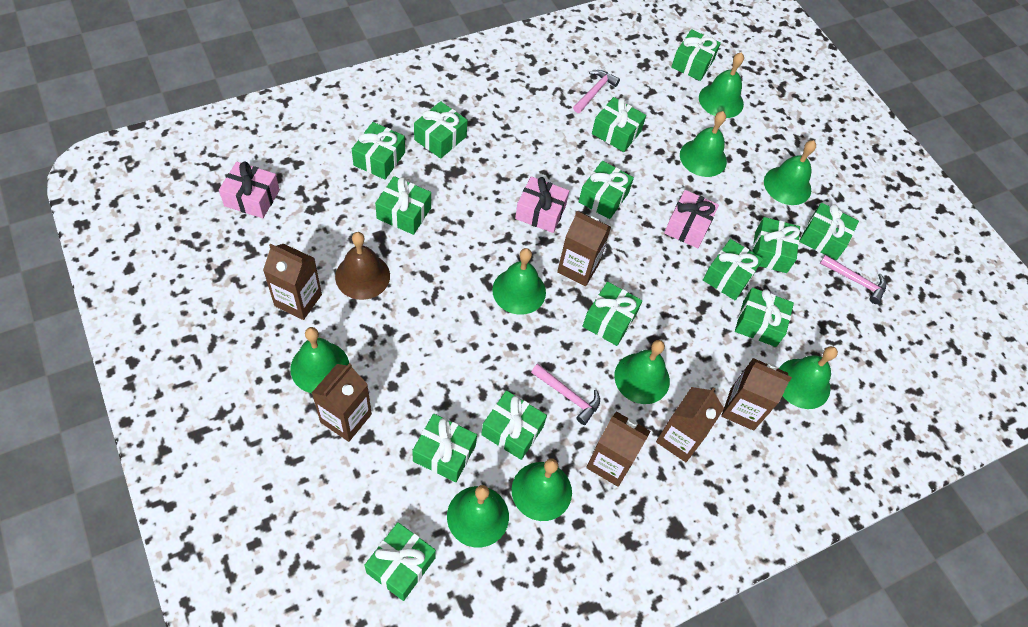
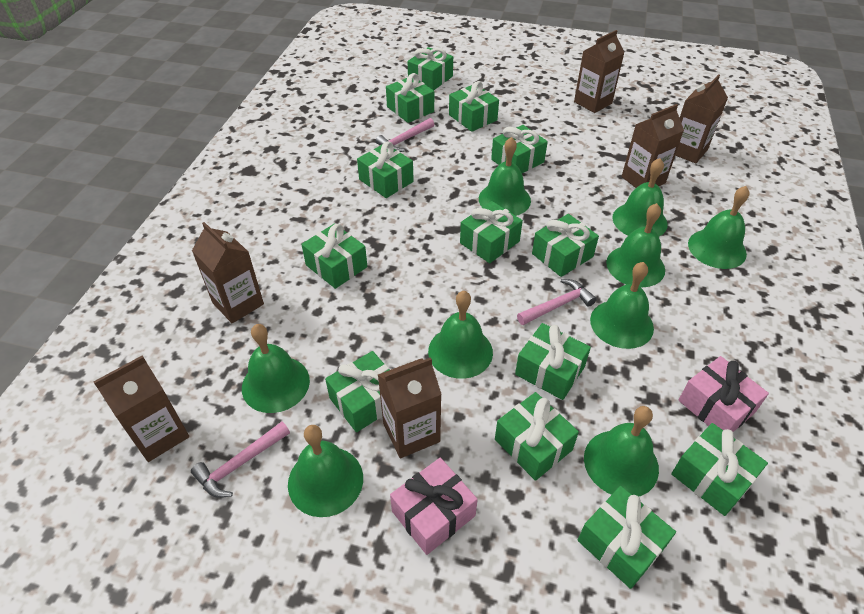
brown bell: [335,232,390,300] = 1 -> none = 0
green gift: [352,122,405,180] [364,522,436,601] [375,176,431,235] [412,414,477,482] [414,101,468,159] [481,390,547,460] [579,161,634,219] [583,282,642,346] [592,97,646,152] [671,29,721,81] [703,239,763,300] [735,288,794,347] [752,217,800,273] [799,203,859,260] = 14 -> [301,224,367,289] [325,351,389,432] [357,141,414,198] [386,73,434,123] [408,47,453,90] [449,81,499,132] [460,201,523,263] [491,125,548,173] [495,392,579,481] [515,323,591,400] [532,214,599,277] [578,486,676,589] [671,423,768,516] = 13
pink gift: [219,161,280,218] [515,176,569,233] [664,190,719,248] = 3 -> [390,458,478,555] [678,356,769,432] = 2

